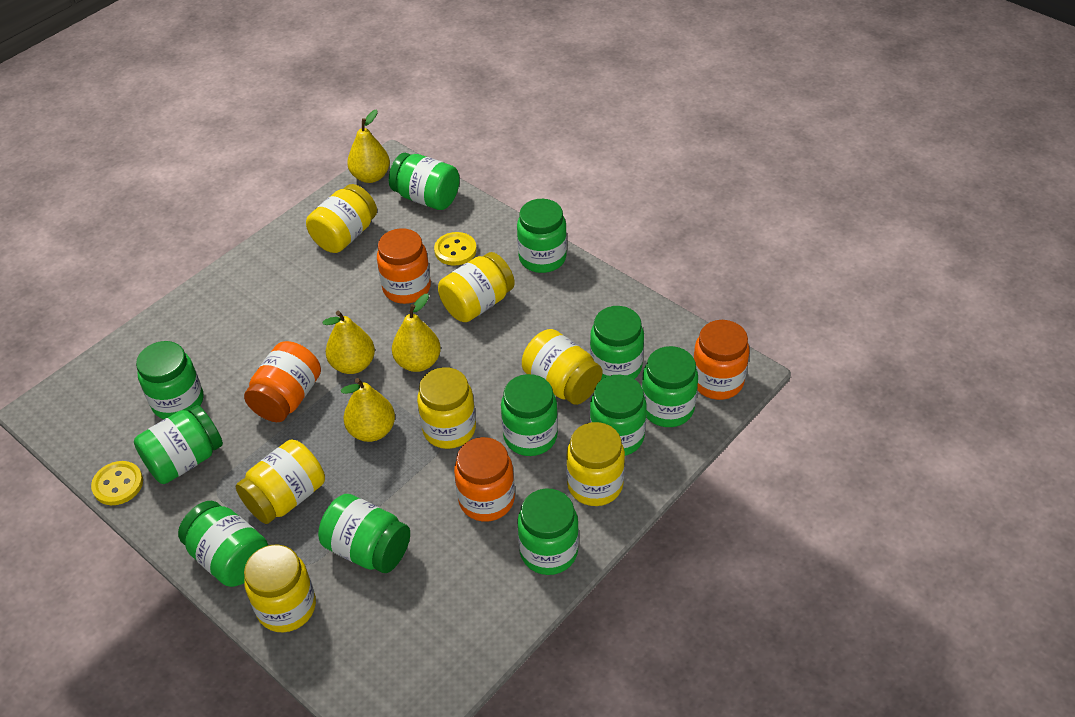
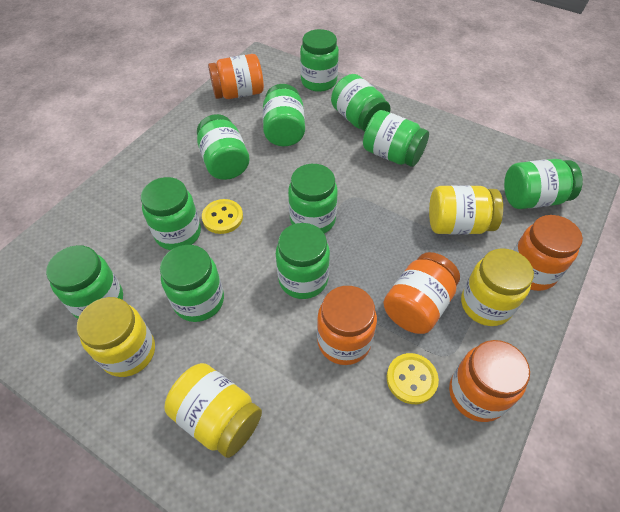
orange jar: [244,341,321,422] [377,228,431,304] [454,437,515,521] [693,320,750,400] = 4 -> [208,54,264,99] [317,286,377,365] [383,252,460,334] [449,340,530,422] [514,215,583,291] = 5
yellow jar: [236,439,325,524] [244,545,316,632] [306,184,377,253] [417,367,476,449] [438,252,515,322] [522,329,602,405] [566,422,625,506] = 7 -> [77,297,155,377] [164,363,262,458] [429,185,503,234] [461,248,534,326] = 4
yellow pear: [322,311,375,374] [341,378,395,442] [347,110,390,183] [392,294,441,372] = 4 -> none = 0

